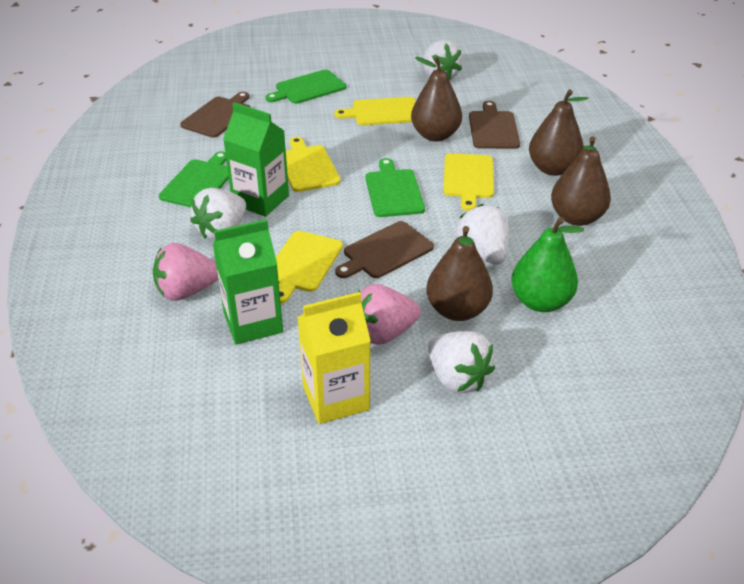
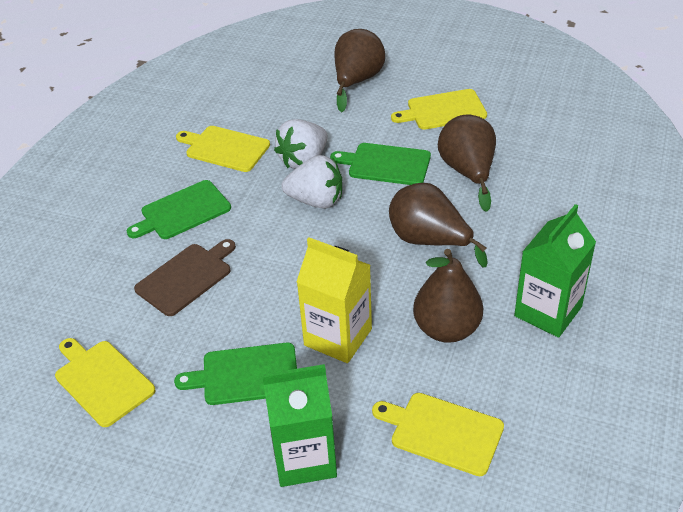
brown cutting board: [180,92,251,138] [335,221,434,278] [469,101,520,149] = 3 -> [134,239,236,316] = 1
green pear: [511,217,584,312] = 1 -> none = 0
pink strawberry: [153,243,218,301] [358,284,421,345] = 2 -> none = 0
white strawberry: [190,188,246,240] [423,40,463,80] [428,331,495,393] [456,204,509,265] = 4 -> [274,119,328,169] [282,155,342,209] = 2

